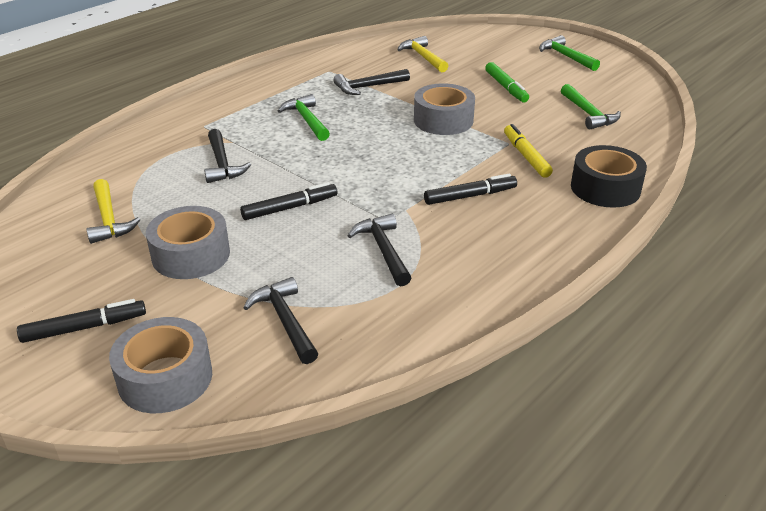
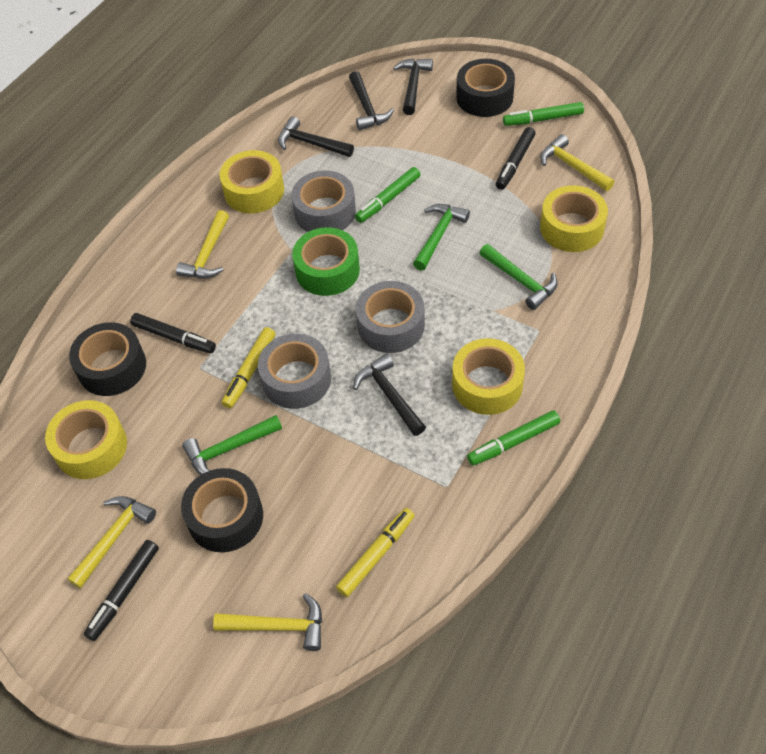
black tape: [571,145,647,208] = 1 -> [69,322,146,396] [181,468,263,552] [456,59,515,117] = 3
green marker: [485,62,529,102] = 1 -> [355,167,421,223] [467,411,560,466] [503,102,584,126] = 3
green tape: none = 0 -> [292,227,360,296] = 1
yellow hammer: [86,179,141,244] [397,36,448,72] = 2 -> [67,496,156,589] [176,210,229,278] [213,593,322,651] [540,134,615,191] = 4
yellow marker: [504,124,553,178] = 1 -> [221,327,275,409] [336,508,415,597] = 2
yellow tape: none = 0 -> [45,400,127,479] [220,150,284,213] [452,338,525,415] [540,185,608,252] = 4

